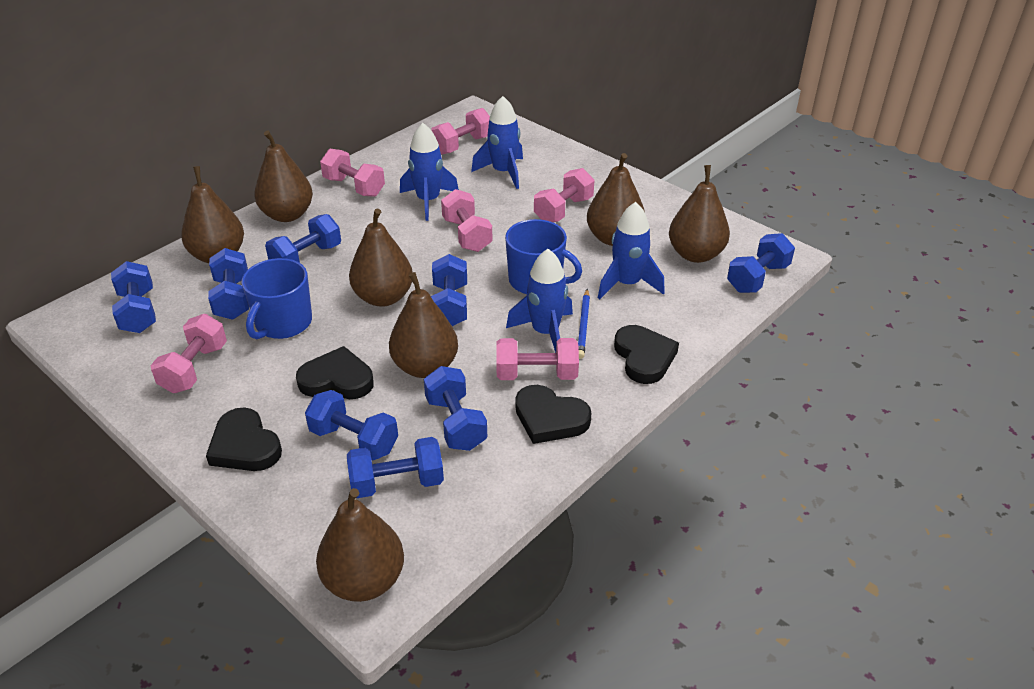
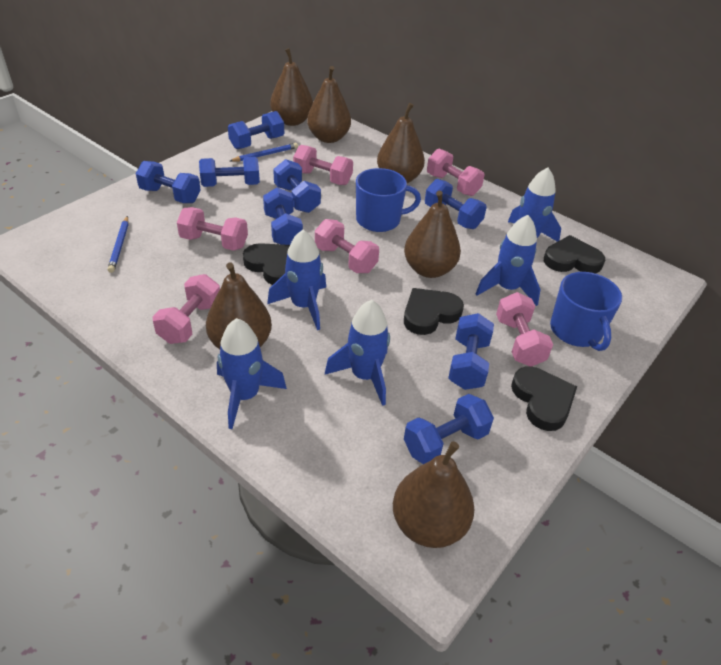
blue pencil: [578,289,590,359] = 1 -> [108,216,129,273] [230,143,298,162] = 2
blue rocket: [400,123,459,221] [471,96,523,189] [506,249,573,353] [598,202,665,299] = 4 -> [217,318,287,429] [267,230,326,330] [325,300,390,406] [476,215,541,306] [508,167,561,242] = 5
brown pear: [181,166,244,263] [254,130,313,222] [316,488,404,602] [349,209,413,307] [389,272,458,378] [587,153,645,246] [669,165,730,263] = 7 -> [206,262,272,349] [270,48,313,126] [307,66,351,143] [377,103,425,183] [393,441,474,548] [404,191,461,278] = 6

